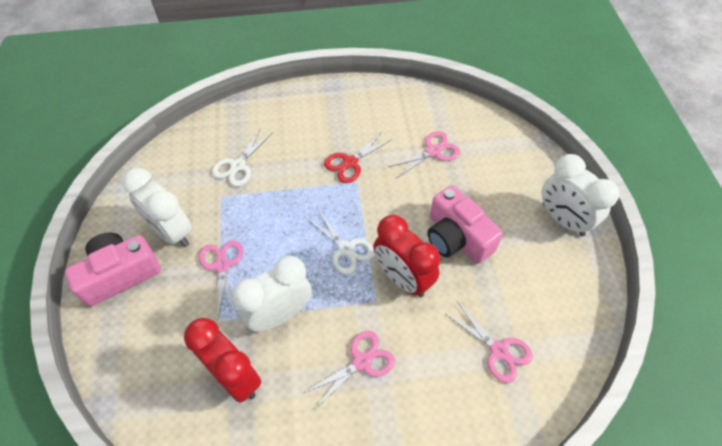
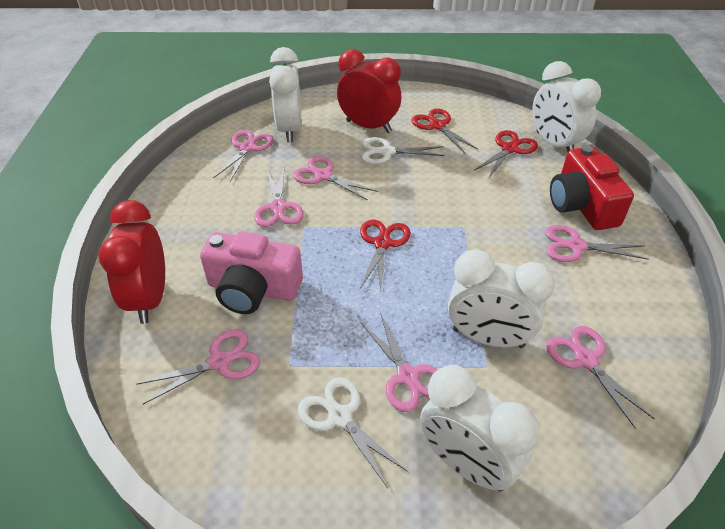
pink camera: [65,233,161,307] [427,185,503,264] = 2 -> [200,231,303,314] = 1
pink scissors: [199,240,243,318] [304,331,395,410] [388,131,460,178] [446,303,533,383] = 4 -> [136,329,260,404] [213,130,274,182] [254,169,304,227] [293,156,378,201] [360,313,438,412] [545,225,648,262] [546,326,655,429] = 7
red camera: none = 0 -> [550,145,634,230] = 1
red scissors: [324,132,393,183] = 1 -> [360,219,411,291] [411,109,478,154] [473,130,538,179] = 3
white clock: [122,168,192,247] [232,256,312,332] [541,154,619,236] = 3 -> [269,47,302,142] [420,365,539,491] [448,249,555,348] [533,61,601,151] = 4

